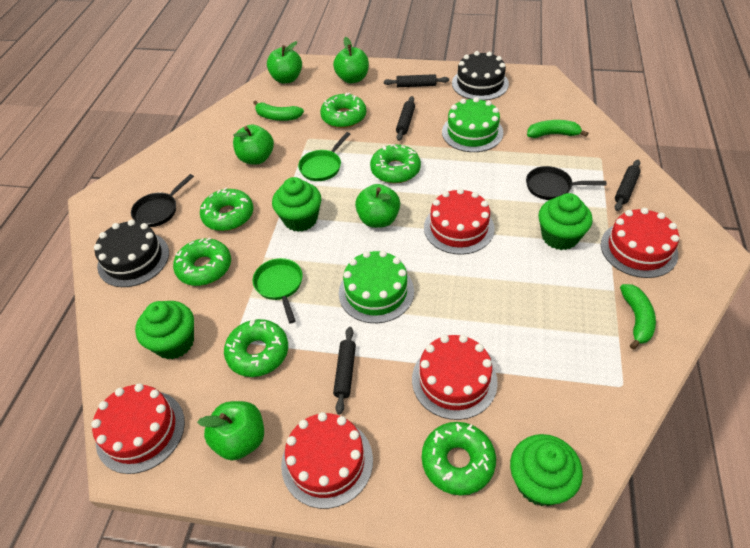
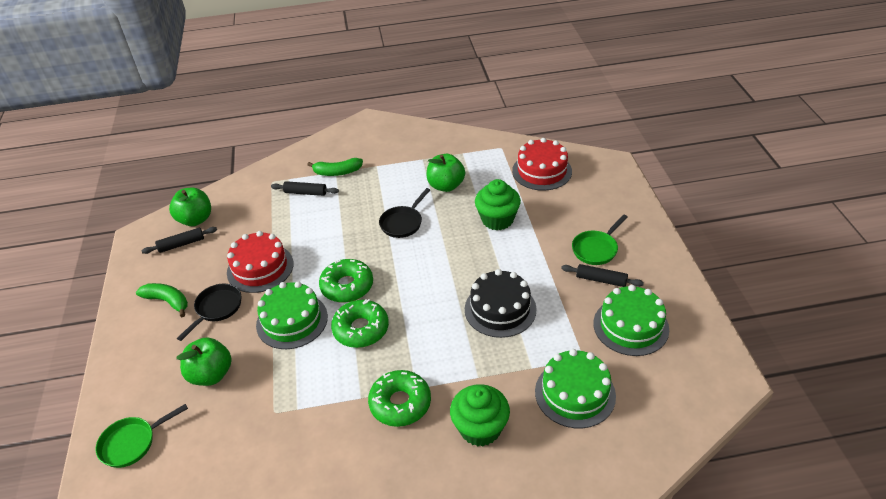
black cake: [94,220,169,287] [452,51,509,101] = 2 -> [465,269,536,338] = 1
black rolling pin: [333,327,356,415] [384,74,449,87] [396,96,415,141] [615,160,641,211] = 4 -> [142,227,217,254] [271,181,339,196] [561,264,644,287] = 3
green apple: [197,401,264,460] [233,125,274,165] [267,41,302,83] [333,37,369,83] [355,184,400,228] = 5 -> [169,187,211,226] [177,338,232,386] [426,154,465,192] = 3
green banana: [253,100,304,121] [527,120,588,138] [620,284,656,349] = 3 -> [136,283,188,317] [307,158,363,176] = 2
green cake: [339,250,414,323] [442,97,503,152] = 2 -> [256,281,328,349] [535,349,616,428] [593,285,669,356] = 3
green cupcake: [135,301,194,359] [272,177,321,232] [510,434,583,506] [538,193,593,250] = 4 -> [450,384,510,446] [475,179,521,231] = 2
green donut: [173,238,231,286] [200,188,253,231] [224,318,288,377] [320,93,366,128] [370,144,421,183] [422,422,496,495] = 6 -> [319,259,373,303] [331,299,389,348] [368,370,431,427] = 3
red cake: [91,383,185,474] [281,412,373,509] [412,335,498,420] [424,188,494,255] [601,208,679,278] = 5 -> [227,231,294,293] [512,138,572,191] = 2

